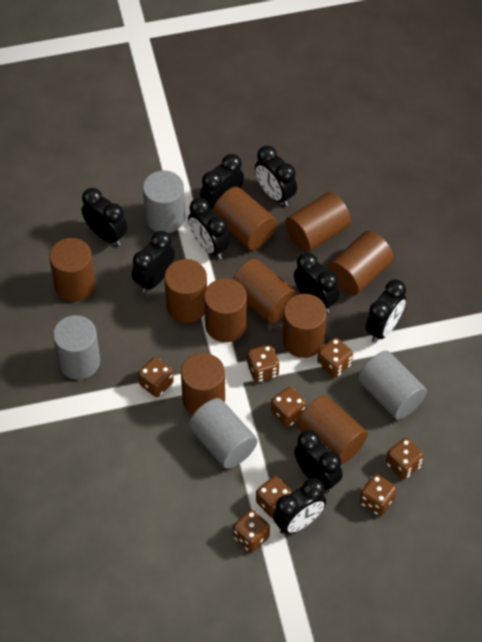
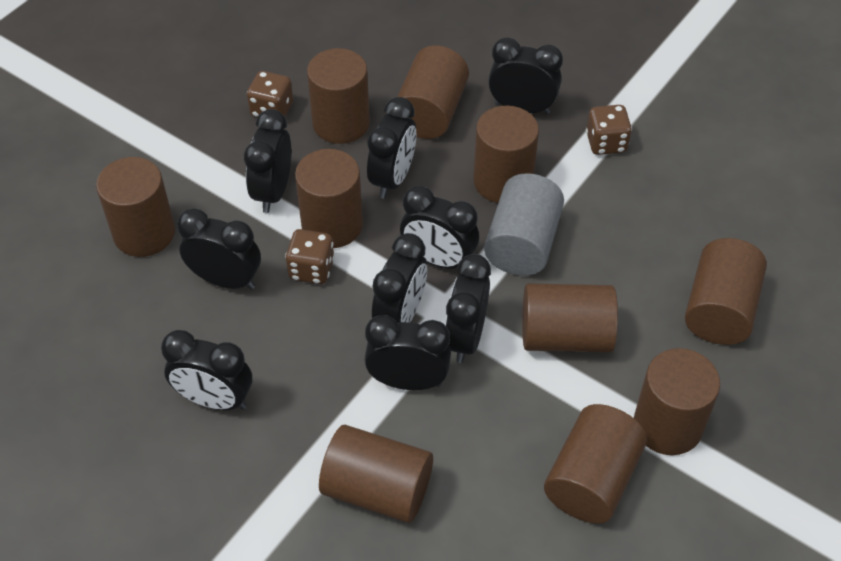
brown dice: [138,357,174,397] [233,510,270,552] [247,344,280,382] [256,476,292,518] [271,386,306,427] [317,337,353,378] [360,474,397,516] [386,438,424,479] = 8 -> [247,71,293,117] [285,229,335,284] [586,105,632,155] = 3
grey cylinder: [53,315,100,380] [143,171,185,233] [189,398,257,469] [358,351,427,420] = 4 -> [484,173,564,276] = 1

